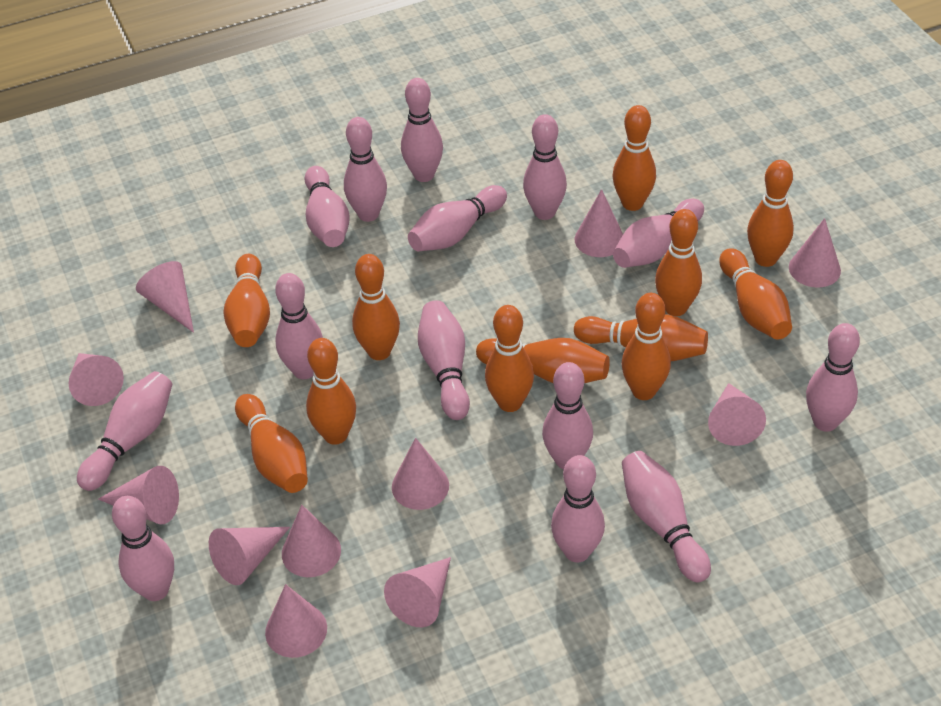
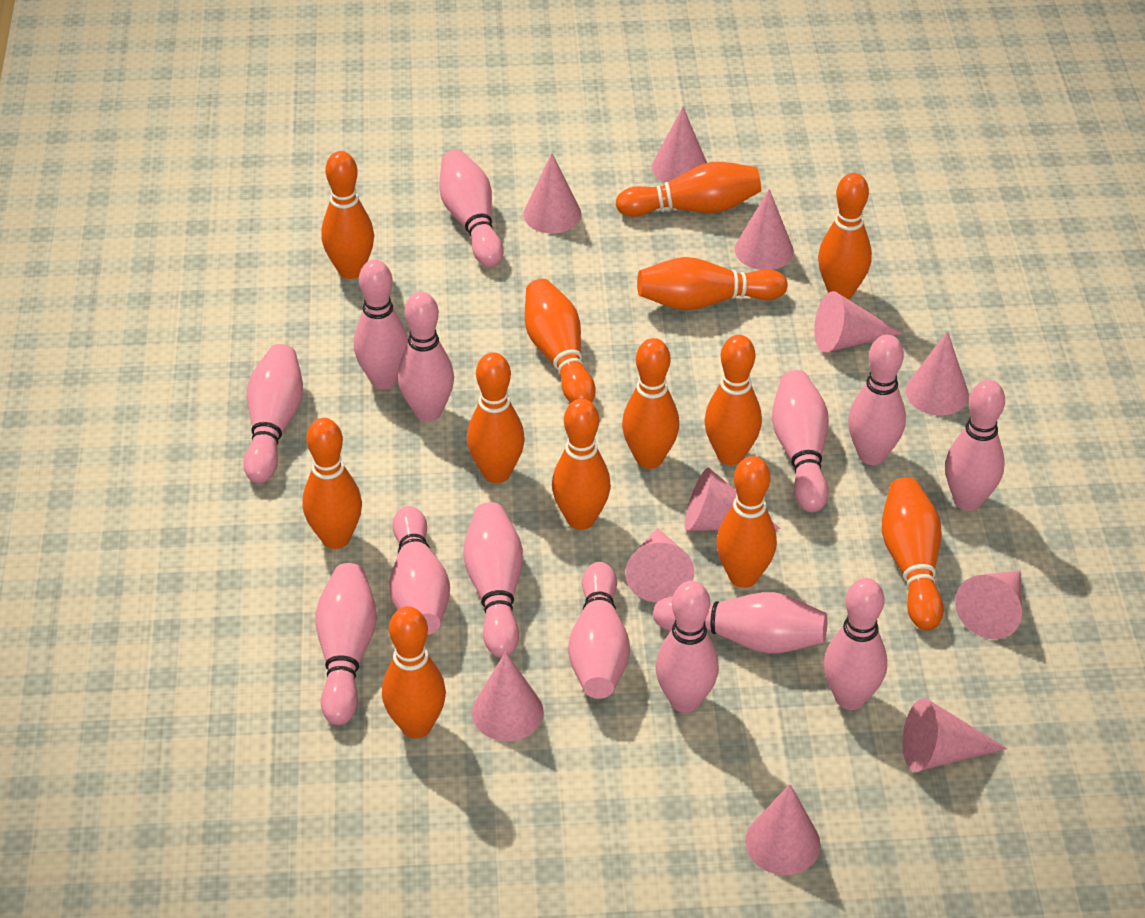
orange bowling pin: [223,254,270,347] [235,394,308,493] [306,338,356,445] [352,254,400,360] [476,338,610,383] [485,305,534,412] [574,314,708,361] [613,105,656,211] [621,293,671,400] [655,209,702,316] [719,248,792,340] [747,160,794,267] = 12 -> [302,418,362,549] [321,151,374,279] [382,606,446,739] [467,352,525,483] [525,279,595,403] [552,399,611,530] [616,162,761,217] [622,338,679,469] [637,257,787,310] [704,335,762,465] [716,456,777,588] [818,173,872,300] [882,477,944,630] = 13

